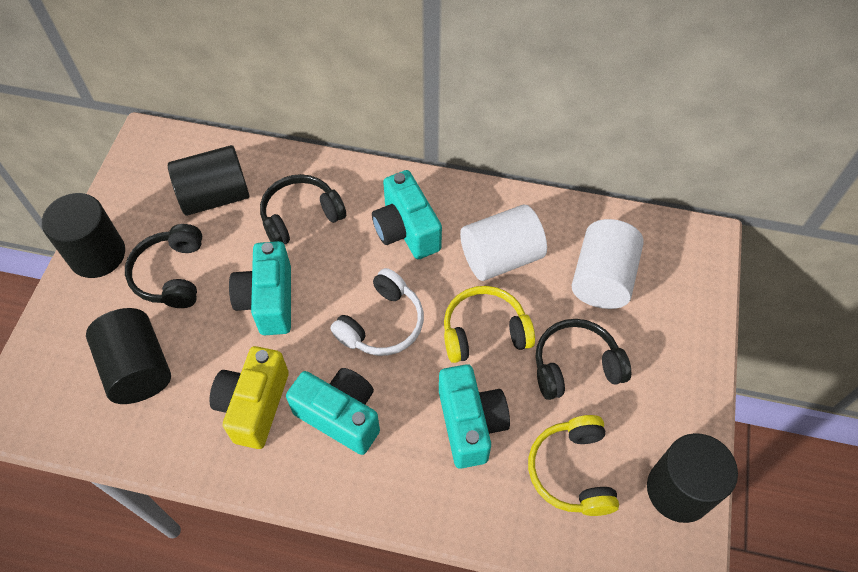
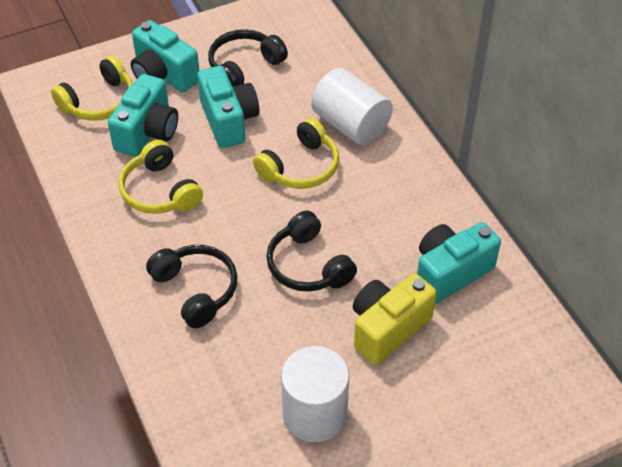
black cylinder: [42,193,125,278] [86,308,171,404] [168,145,250,216] [647,433,738,523] = 4 -> none = 0
white headphones: [330,268,424,356] = 1 -> none = 0
yellow headphones: [444,286,535,363] [528,415,619,516] = 2 -> [51,56,133,121] [119,140,203,214] [253,118,339,189] = 3

